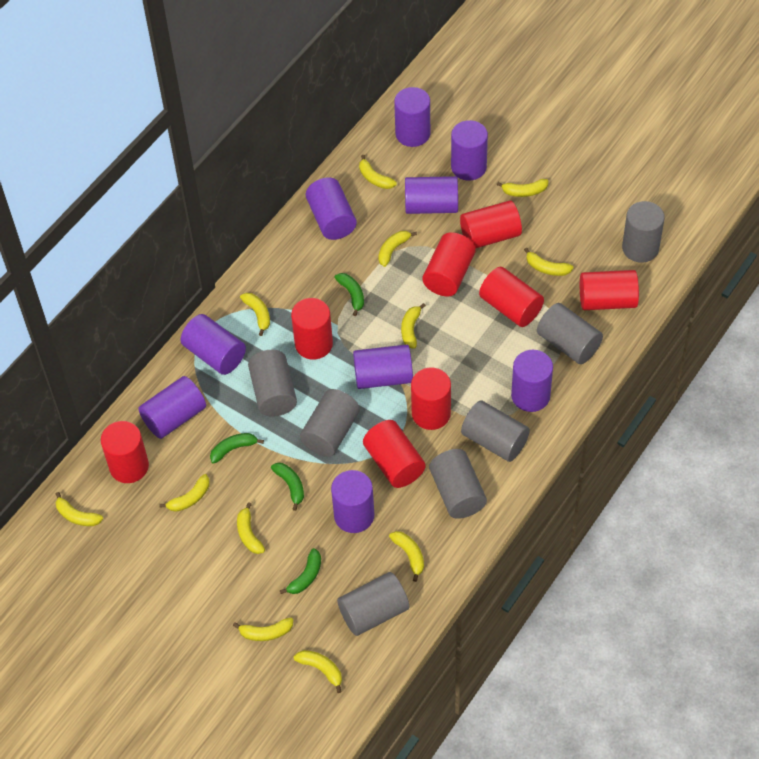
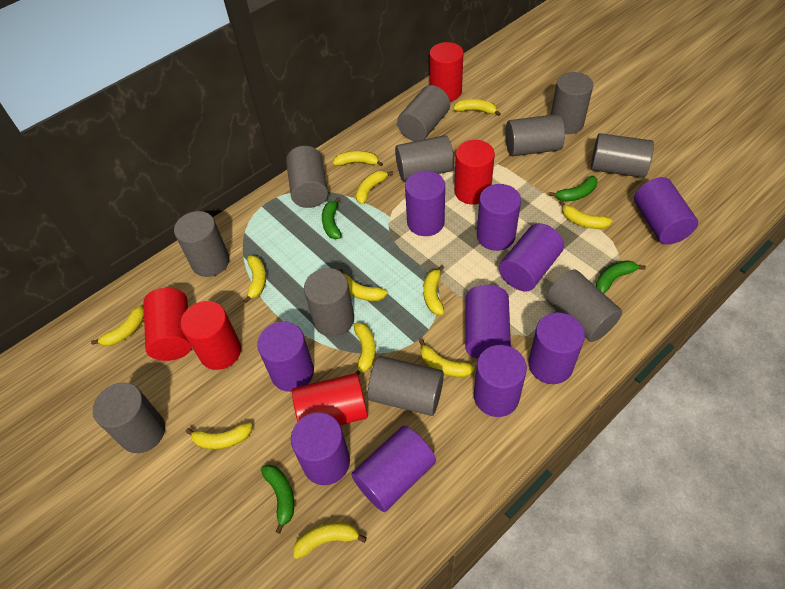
grey cylinder: [248,350,297,417] [300,389,360,457] [337,572,409,636] [429,449,487,519] [461,401,530,462] [537,303,603,364] [622,201,665,263] = 7 -> [93,382,165,453] [174,211,230,277] [286,146,328,208] [304,268,354,337] [368,356,444,416] [395,135,454,181] [397,85,450,141] [505,114,565,156] [546,270,622,342] [551,72,593,134] [591,133,654,178] = 11
purple cylinder: [138,376,206,439] [181,314,246,375] [306,177,357,240] [331,470,374,533] [353,344,413,389] [394,87,430,147] [405,176,458,214] [451,120,488,181] [511,350,553,412] = 9 -> [257,321,314,392] [291,413,350,485] [351,426,436,512] [405,171,445,236] [465,285,511,359] [474,345,527,417] [477,184,521,251] [499,223,564,291] [528,312,585,384] [634,177,698,245] = 10
red cylinder: [101,421,149,483] [291,298,333,360] [363,420,426,488] [411,367,451,430] [423,232,476,296] [460,200,522,249] [479,267,544,327] [580,270,639,310] = 8 -> [144,288,192,361] [181,301,241,370] [292,373,368,425] [430,42,463,101] [454,140,495,204] = 5

